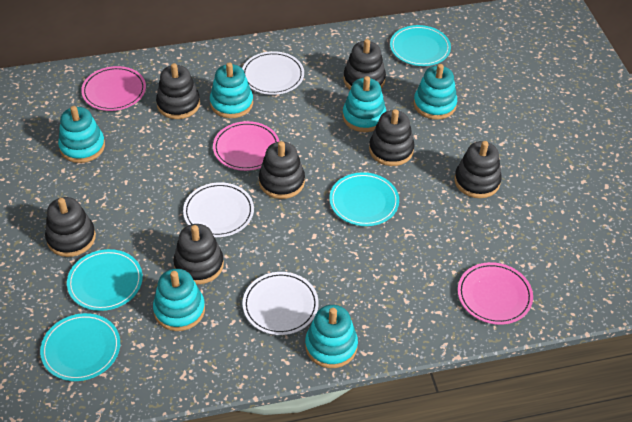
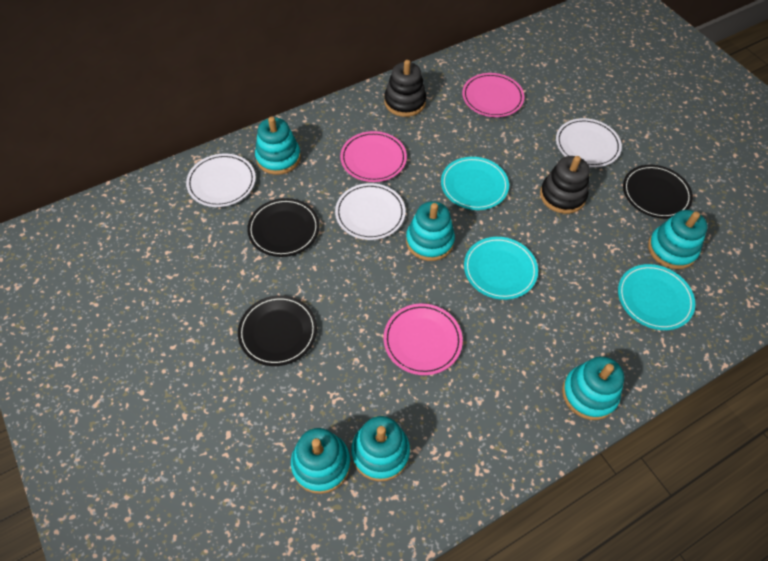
black plate: none = 0 -> [238,295,317,366] [247,198,319,257] [623,165,693,219] = 3
black stacking toy: [45,197,96,257] [156,63,200,119] [173,224,224,284] [259,141,305,199] [343,39,386,90] [369,109,415,166] [455,141,502,198] = 7 -> [384,60,426,117] [540,156,590,214] = 2
turquoise plate: [40,313,120,381] [67,249,143,311] [329,172,399,226] [390,25,451,66] = 4 -> [441,157,509,210] [464,237,538,300] [618,264,695,330] = 3

